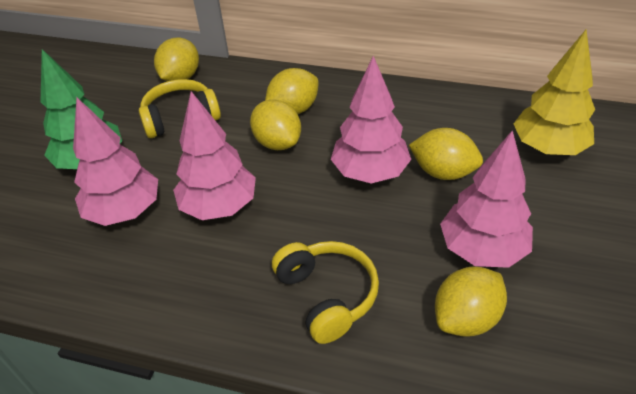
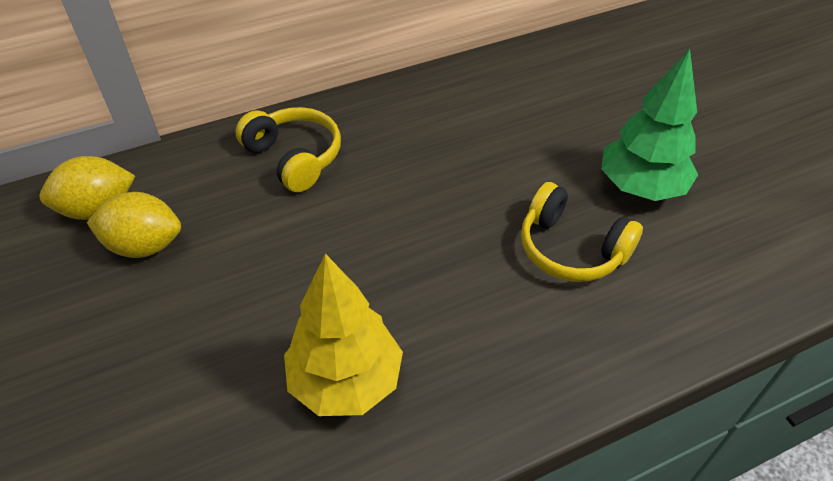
pink tree: [73,98,158,226] [173,91,256,220] [331,56,411,183] [440,130,533,268] = 4 -> none = 0
yellow lemon: [154,38,199,81] [250,100,301,150] [265,68,319,114] [409,128,483,180] [435,267,507,337] = 5 -> [39,156,135,220] [87,192,181,258] = 2

